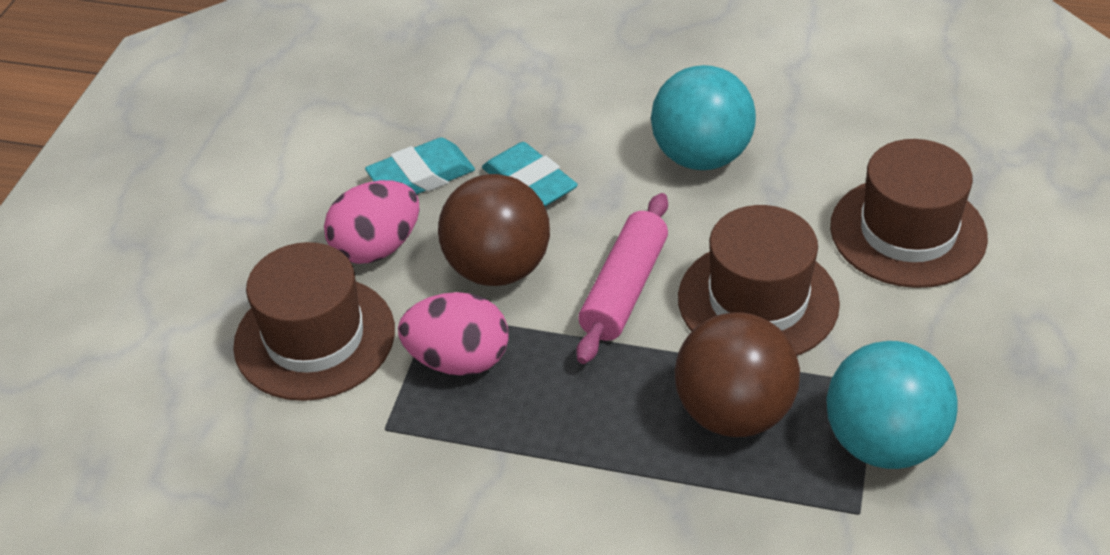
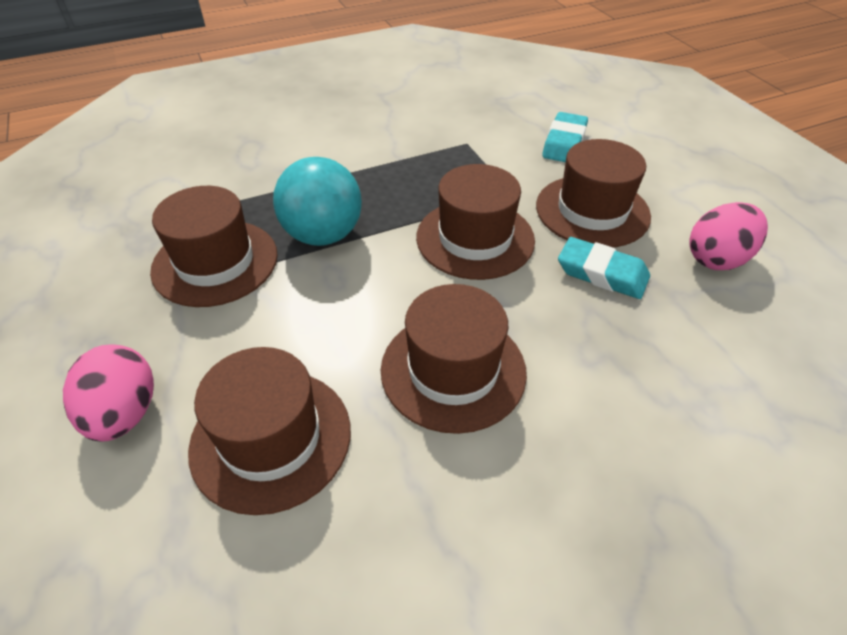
brown ball: [438,174,550,286] [675,312,800,437] = 2 -> none = 0
brown hat: [233,242,395,401] [678,205,840,356] [830,139,988,288] = 3 -> [150,186,278,307] [188,347,351,515] [381,284,527,434] [416,164,535,280] [536,139,651,248] = 5
pink rolling pin: [576,193,668,364] = 1 -> none = 0
turquoise ball: [651,65,756,170] [826,341,957,469] = 2 -> [273,157,362,246] = 1

